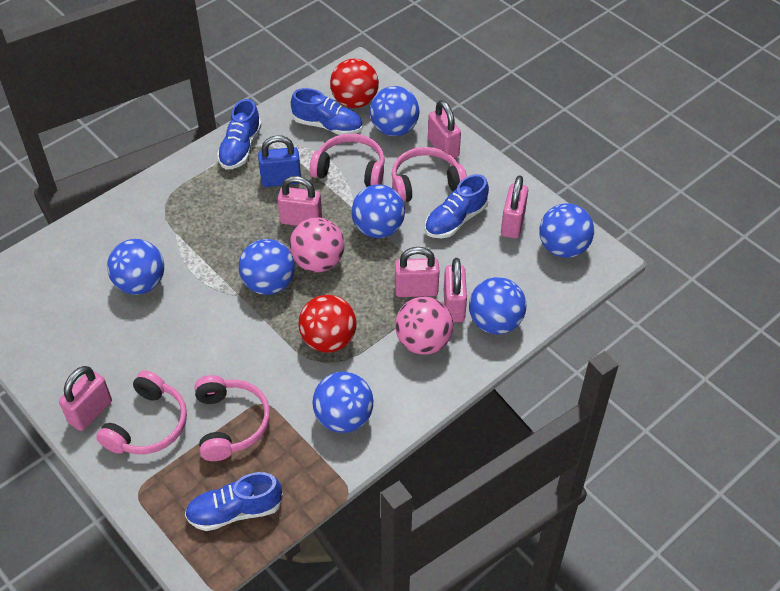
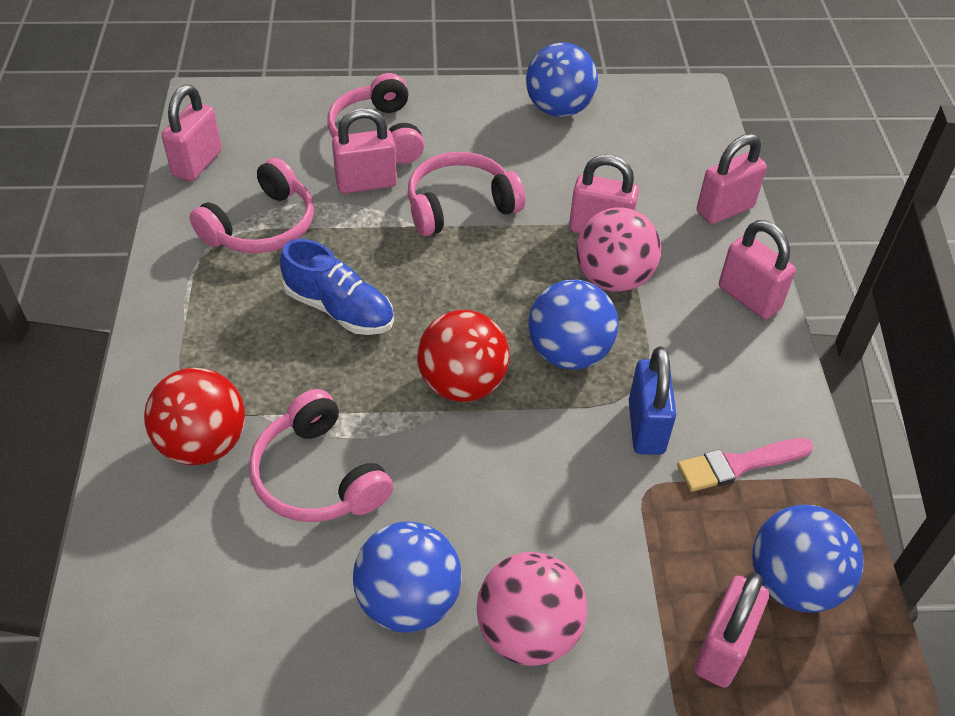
blue ball: [107,239,164,295] [239,239,295,295] [312,372,373,433] [351,184,405,238] [370,86,419,136] [469,277,526,334] [539,203,594,258] = 7 -> [353,521,462,633] [526,42,598,117] [529,280,619,370] [752,505,864,612] = 4
blue shoe: [185,472,283,531] [217,99,262,170] [291,88,363,135] [425,174,489,238] = 4 -> [280,239,394,335] = 1
pink brush: none = 0 -> [677,438,814,492] = 1

